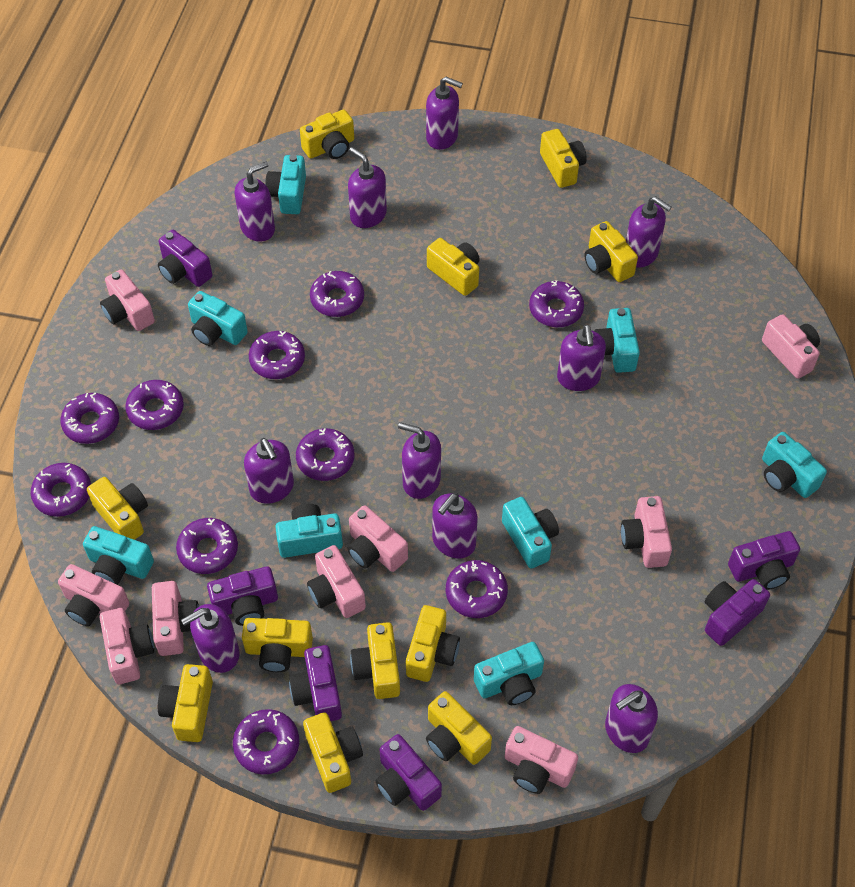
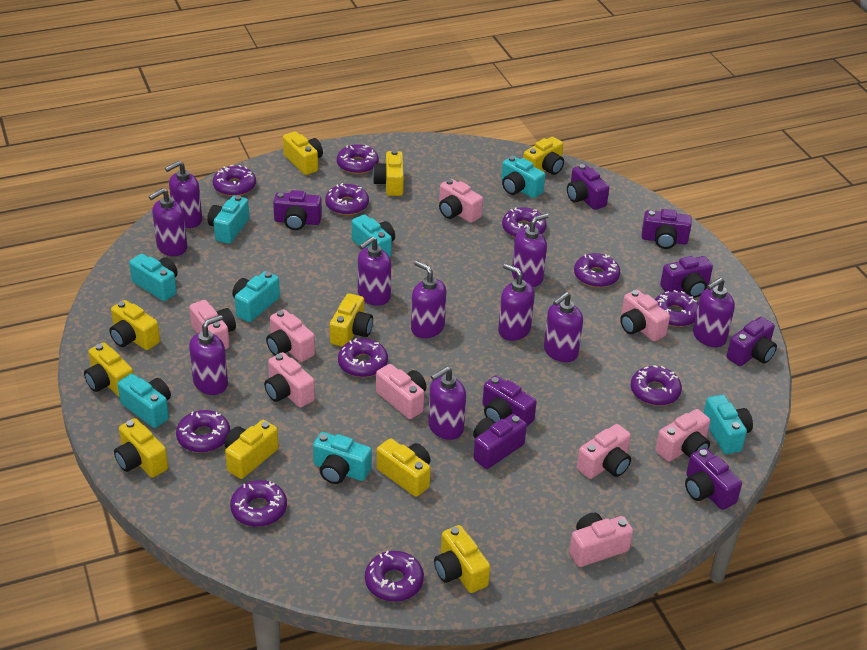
purple camera: [158,230,212,287] [207,566,278,626] [289,645,342,721] [376,734,442,811] [705,579,770,646] [728,531,800,590] = 6 -> [273,190,322,230] [473,414,527,469] [482,375,537,426] [567,164,609,210] [642,209,692,249] [660,256,713,298] [685,448,742,510] [727,317,777,366] = 8
purple donut: [31,463,91,517] [60,393,119,444] [125,380,184,430] [176,518,238,574] [233,709,299,774] [249,331,305,379] [296,428,354,481] [310,271,364,317] [446,560,508,618] [529,280,584,327] = 10 -> [176,410,230,453] [213,165,256,196] [230,480,287,527] [325,183,369,215] [337,144,379,174] [338,338,388,377] [365,551,424,602] [502,207,547,237] [574,253,620,288] [631,365,682,406] [655,290,698,327] = 11
yellow camera: [87,477,148,540] [158,664,213,742] [242,618,313,672] [300,109,354,159] [303,712,363,793] [350,622,400,699] [406,605,460,682] [426,691,492,765] [427,238,480,296] [540,129,587,188] [584,221,638,282] = 11 -> [84,342,134,397] [109,300,160,350] [114,418,168,478] [225,420,279,479] [283,131,323,175] [330,293,373,347] [373,150,404,196] [377,438,431,497] [434,525,490,593] [523,137,564,175] = 10

